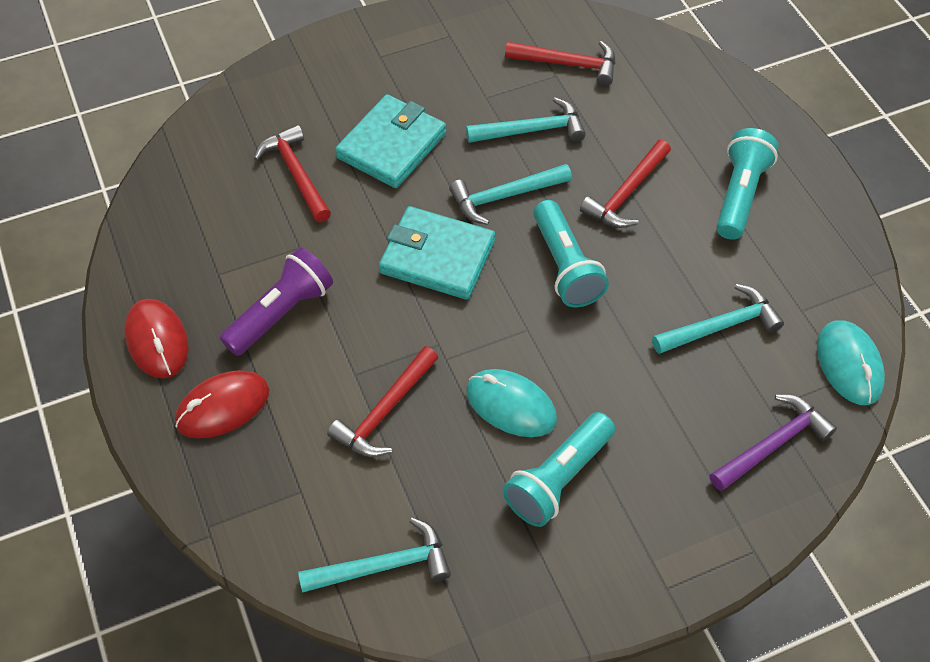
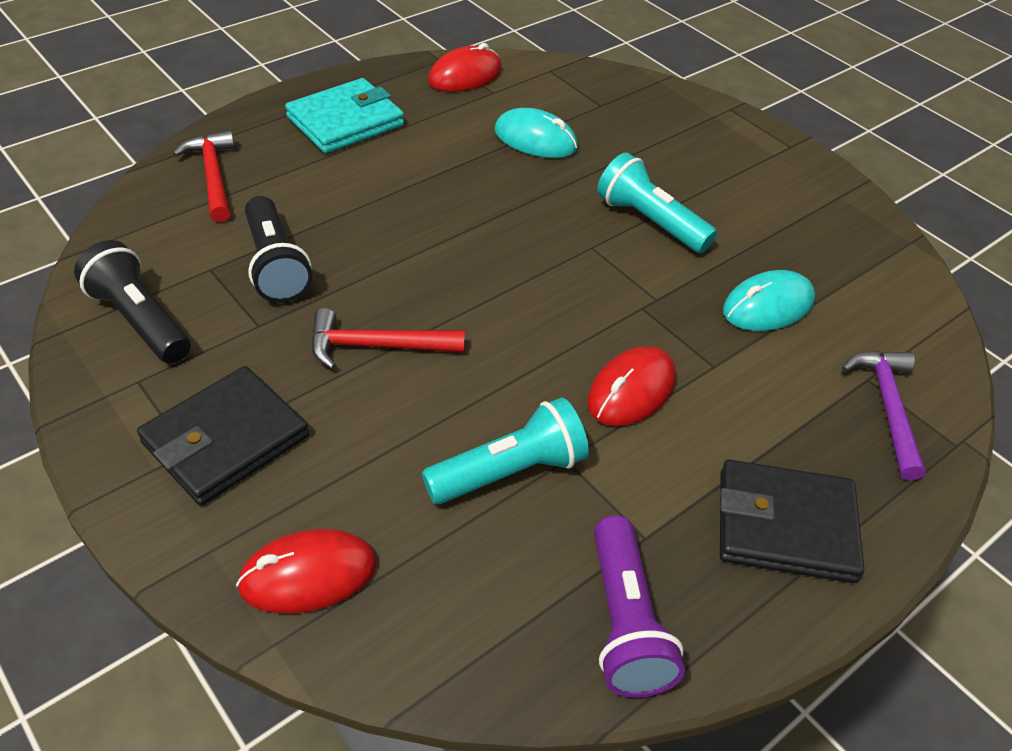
black flashlight: none = 0 -> [74,240,191,364] [245,196,312,303] = 2
black wallet: none = 0 -> [137,366,309,506] [720,459,864,583] = 2
red hammer: [254,125,331,222] [327,346,438,457] [505,41,616,86] [580,140,671,228] = 4 -> [173,130,235,222] [311,308,465,369] = 2
red mouse: [124,299,189,378] [175,370,269,438] = 2 -> [236,529,377,613] [428,43,502,92] [587,346,676,426] = 3
turquoise flashlight: [503,412,615,527] [533,200,609,307] [716,128,779,240] = 3 -> [422,397,589,504] [597,152,717,253] = 2
turquoise hammer: [298,517,451,592] [449,164,572,225] [466,98,586,143] [652,284,784,354] = 4 -> none = 0
turquoise wallet: [335,94,446,188] [379,206,495,300] = 2 -> [285,78,404,153] = 1

